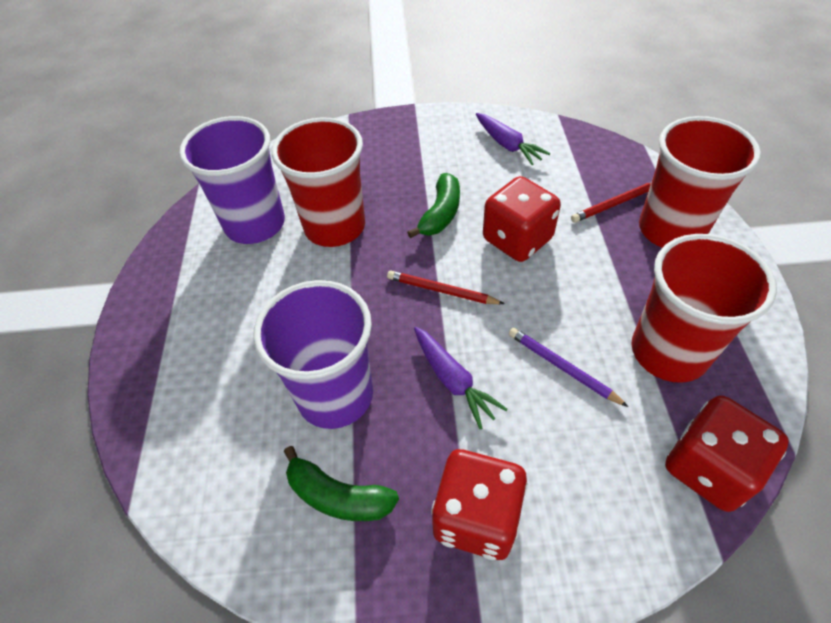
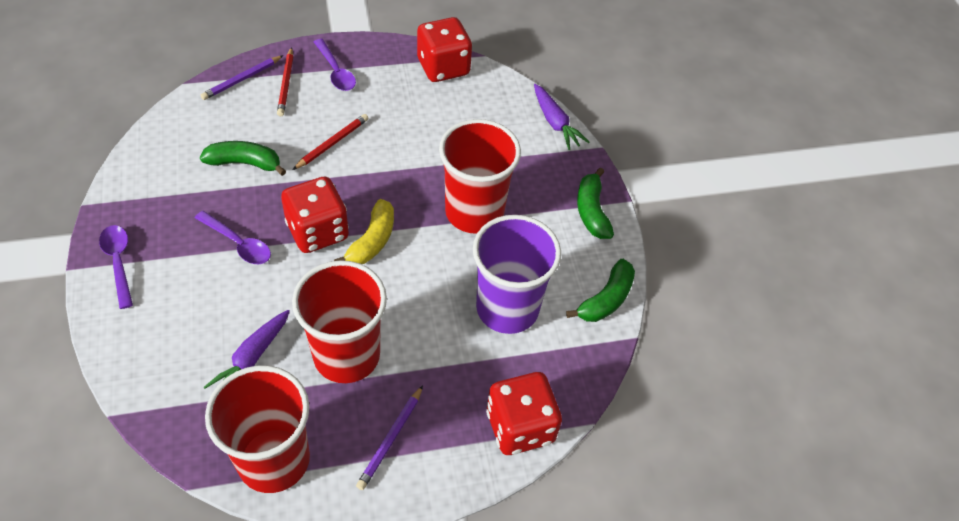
green banana: [284,446,399,521] [407,173,460,238] = 2 -> [200,141,286,176] [566,259,635,322] [577,168,614,239] = 3
purple cup: [179,116,285,244] [253,280,373,429] = 2 -> [473,215,561,334] = 1
purple pencil: [509,328,628,407] = 1 -> [201,55,284,100] [356,385,423,490] = 2
purple spoon: none = 0 -> [99,225,133,309] [195,211,271,264] [314,39,356,91] = 3
yellow banana: none = 0 -> [334,199,394,264] = 1

